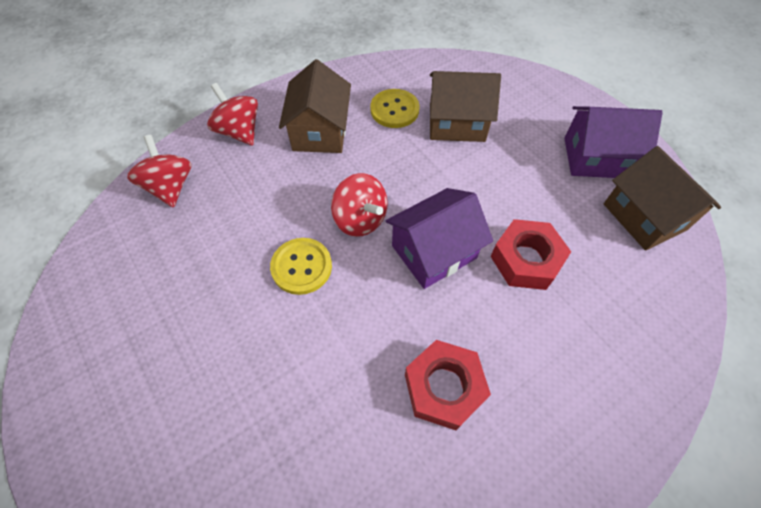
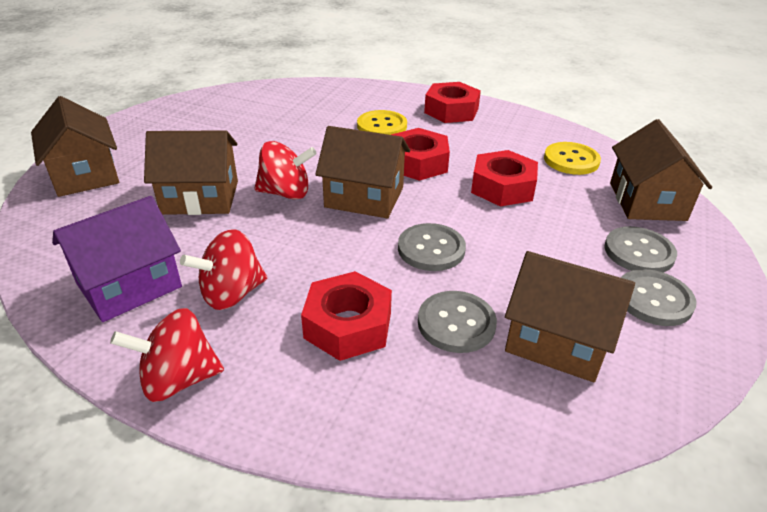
brown house: [279,59,351,153] [430,71,501,142] [604,146,721,251] = 3 -> [31,96,119,197] [144,130,238,215] [315,126,410,218] [505,251,635,382] [610,119,712,221] = 5
grey button: none = 0 -> [398,223,466,271] [418,291,497,353] [604,226,677,273] [621,269,697,326] = 4
purple house: [385,188,493,289] [564,106,663,178] = 2 -> [52,196,182,322] = 1
red nut: [405,340,491,430] [490,219,571,290] = 2 -> [301,271,392,361] [391,128,450,181] [424,82,481,123] [471,150,538,207] = 4

